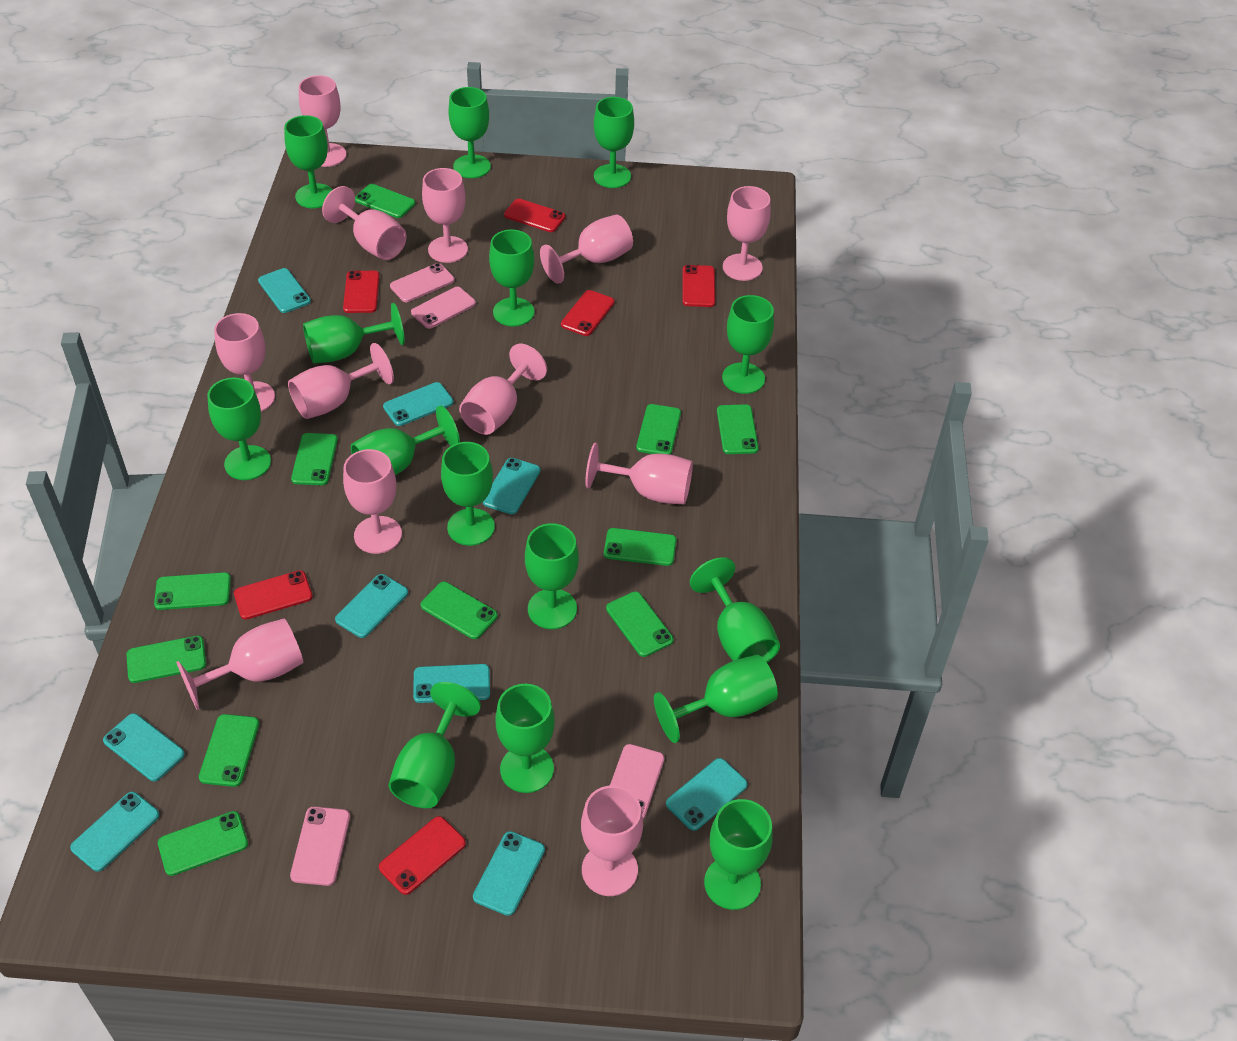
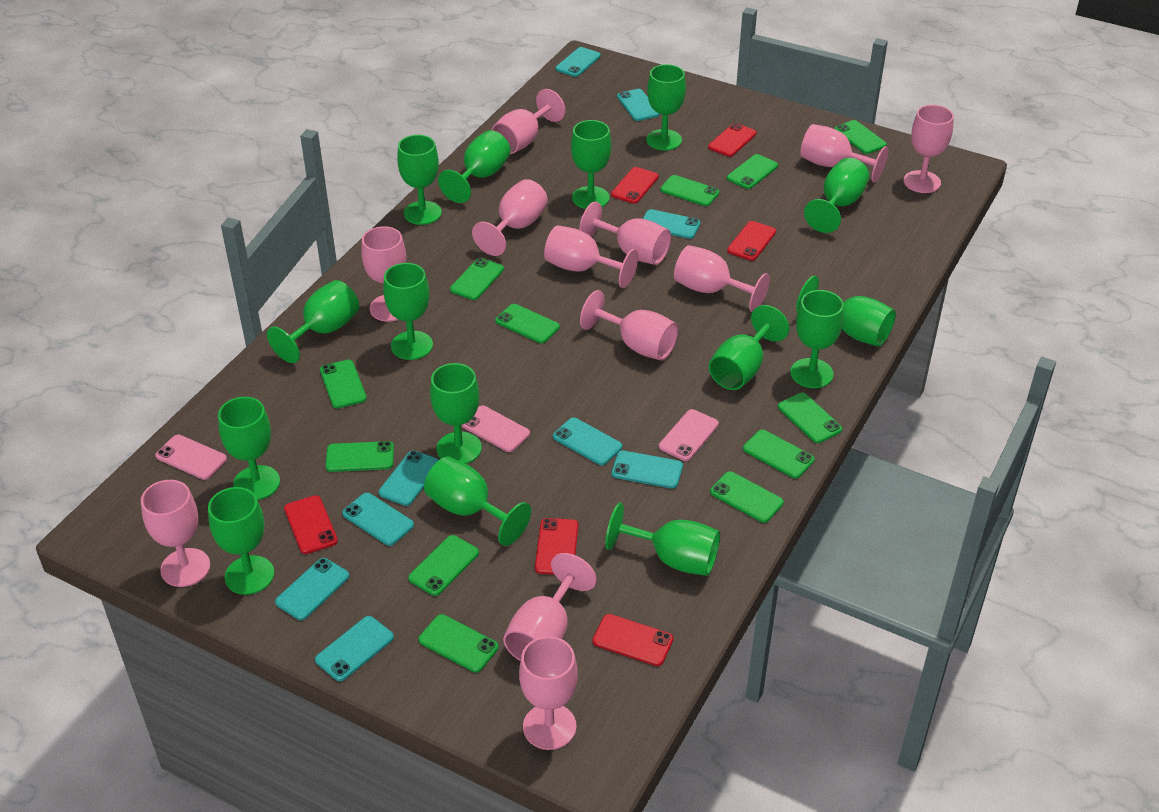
green phone: [126,636,206,683] [154,572,231,610] [158,811,248,876] [199,714,259,787] [291,433,338,485] [355,184,415,218] [420,582,498,639] [604,528,676,566] [606,591,674,657] [636,404,681,455] [717,404,759,454] = 11 -> [320,360,367,408] [326,441,394,472] [408,535,479,596] [419,614,499,673] [450,258,504,300] [495,304,560,343] [660,175,720,206] [710,471,784,523] [727,154,778,189] [743,430,815,478] [778,393,842,443] [835,120,887,154] = 12
pink phone: [290,807,350,886] [390,263,455,302] [411,287,476,329] [610,744,664,819] = 4 -> [155,435,227,480] [461,406,530,452] [659,409,719,461] = 3

